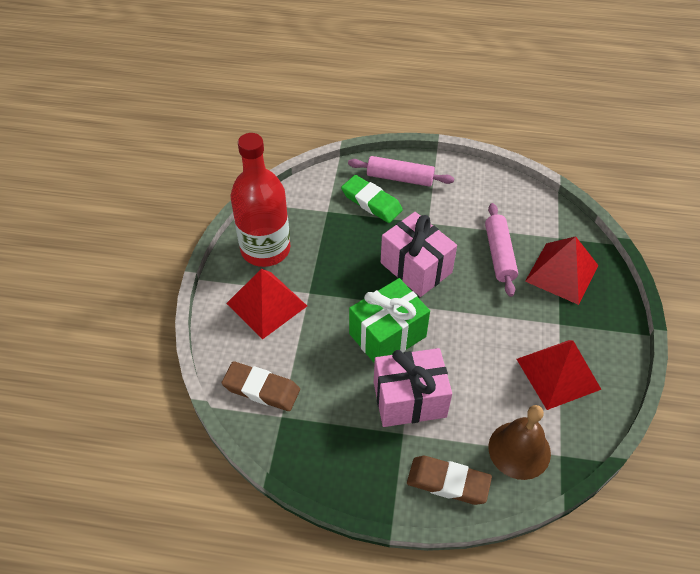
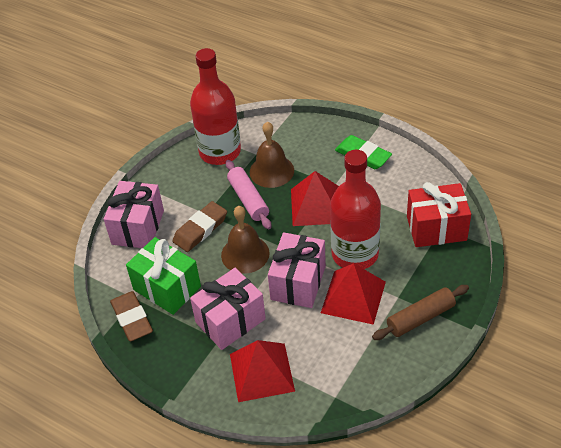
brown bell: [488,405,551,480] = 1 -> [221,206,269,274] [250,122,294,188] = 2
brown rolling pin: none = 0 -> [372,285,469,340] = 1
pink gift: [374,348,452,427] [381,212,457,297] = 2 -> [104,181,164,248] [190,268,266,350] [268,232,326,308] = 3
pink rolling pin: [348,156,454,187] [485,203,518,297] = 2 -> [226,160,271,230] = 1
red bottle: [231,133,290,267] = 1 -> [190,48,241,165] [330,150,381,269] = 2
red gift: none = 0 -> [407,182,471,247] = 1

